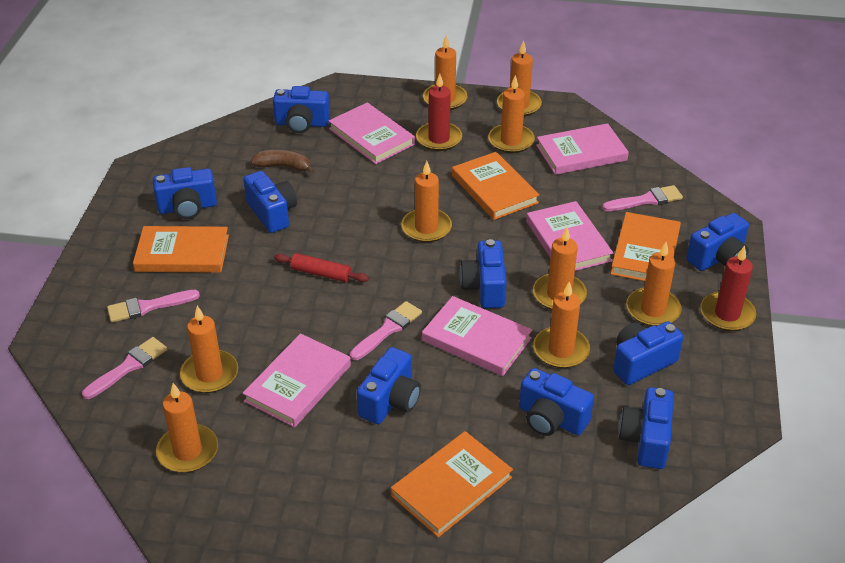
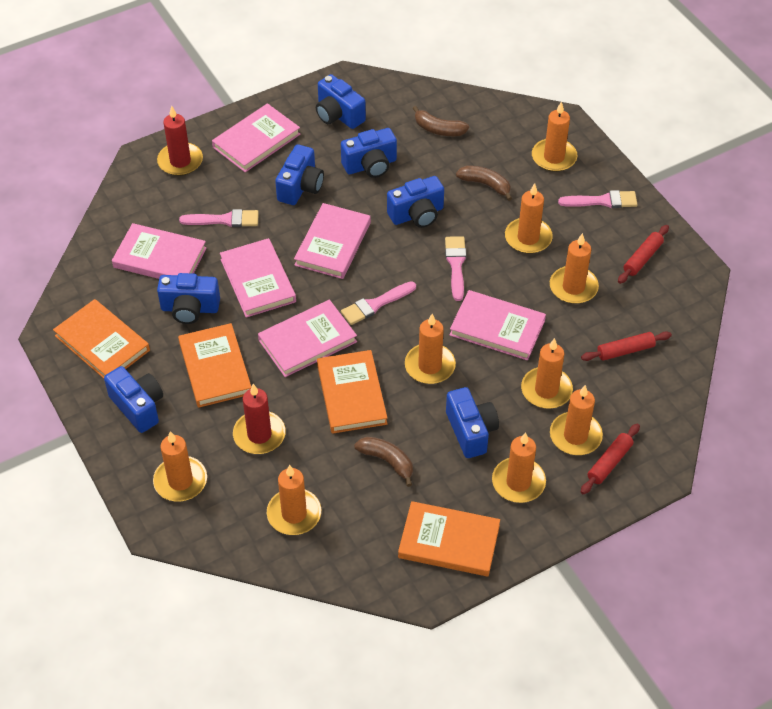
blue camera: [153,167,217,219] [243,171,297,233] [273,86,330,133] [357,347,421,424] [460,239,506,308] [519,368,594,436] [613,321,683,385] [619,387,674,469] [686,213,749,271] = 9 -> [104,366,163,433] [157,273,220,324] [275,144,324,205] [316,74,366,129] [341,128,397,178] [387,176,444,228] [446,387,499,458] = 7
brown banana: [250,150,315,174] = 1 -> [354,437,413,487] [412,106,469,136] [456,166,512,201] = 3
pink book: [243,333,351,427] [329,102,415,164] [422,296,532,376] [526,201,613,271] [536,123,629,175] = 5 -> [112,223,207,279] [212,103,300,172] [220,238,296,318] [258,300,357,377] [294,203,371,279] [450,290,546,360] = 6
red rolling pin: [274,253,369,282] = 1 -> [581,331,672,361] [581,424,640,494] [618,225,669,284] = 3

